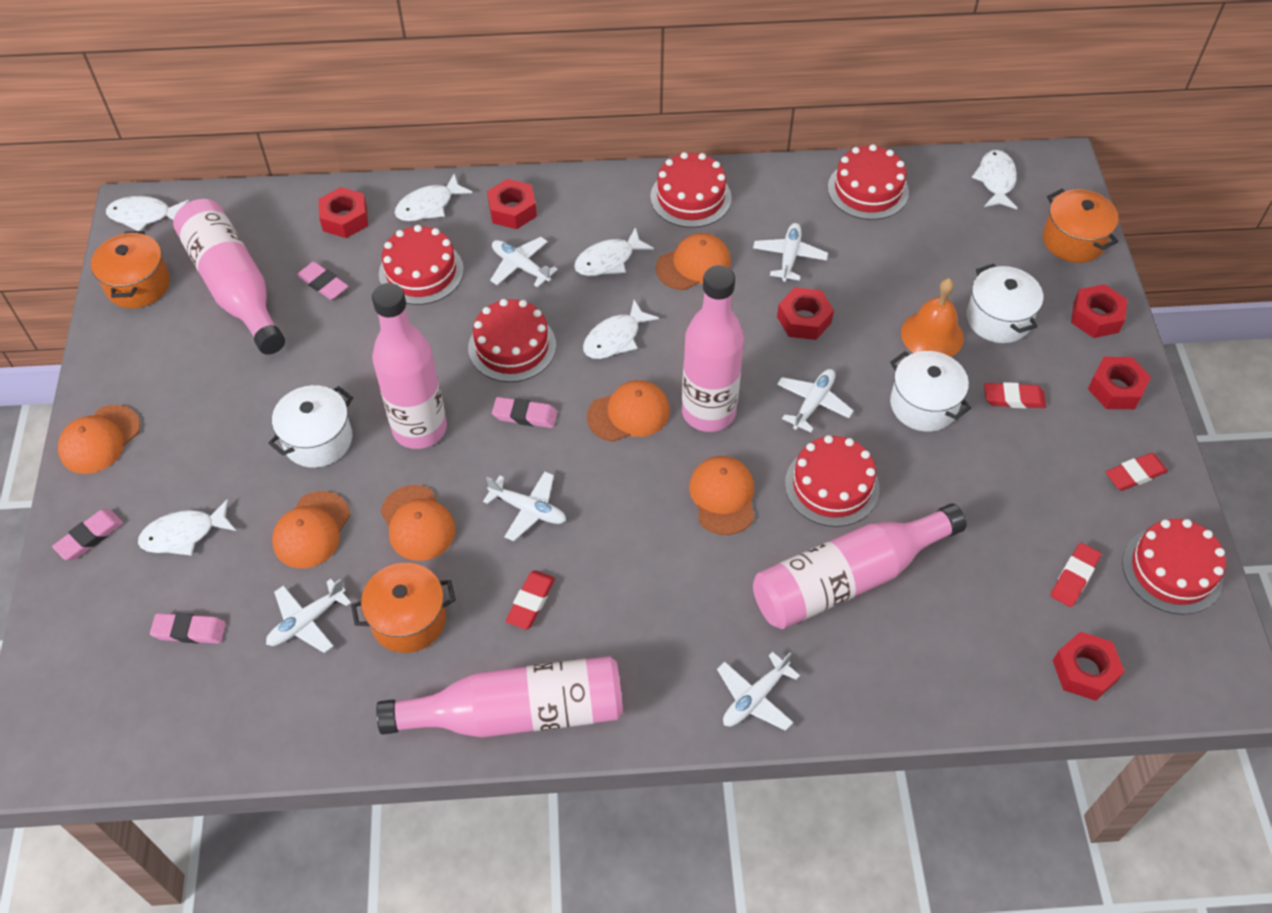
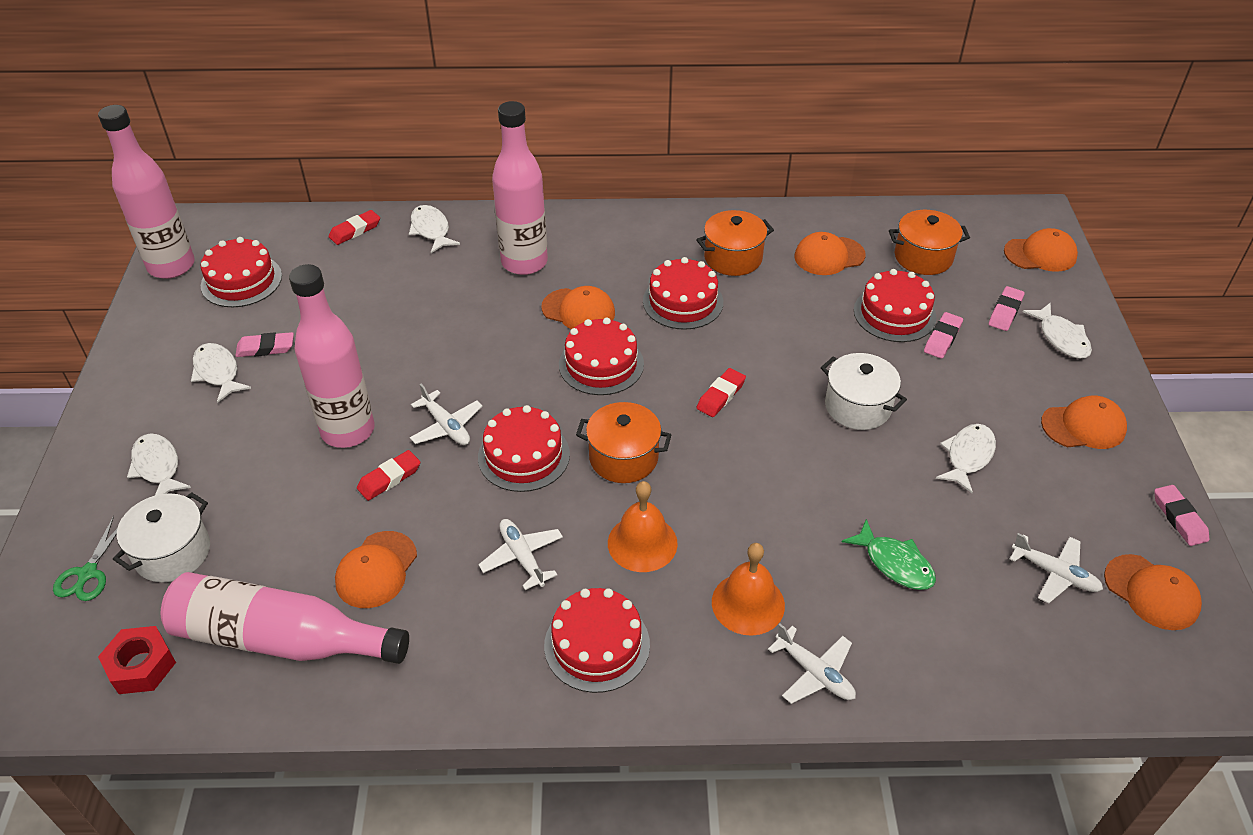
green fish: none = 0 -> [842,519,936,590] = 1
green scissors: none = 0 -> [53,516,117,601] = 1
orange bell: [901,278,964,357] = 1 -> [608,481,678,572] [712,543,785,636] = 2
pink bottle: [173,199,285,355] [372,283,447,449] [376,656,623,738] [682,265,744,432] [753,503,967,629] = 5 -> [98,105,195,279] [161,572,409,664] [289,264,374,448] [492,101,548,275] = 4
red eraser: [506,570,555,629] [984,382,1046,408] [1050,543,1101,607] [1106,453,1168,491] = 4 -> [328,210,380,245] [357,450,420,501] [696,368,746,417] = 3
red nut: [318,187,368,238] [487,179,537,229] [777,287,834,340] [1052,632,1125,701] [1071,284,1127,338] [1088,357,1151,409] = 6 -> [98,626,176,694] = 1
white fish: [106,196,189,231] [138,499,236,556] [395,174,472,221] [574,227,654,276] [583,300,659,359] [972,150,1017,209] = 6 -> [127,433,191,495] [191,343,251,403] [409,205,460,253] [936,424,996,493] [1023,303,1092,359] = 5
white plane: [266,579,351,653] [483,472,566,541] [490,237,558,287] [717,652,800,731] [753,223,828,282] [777,369,854,433] = 6 -> [410,384,483,445] [478,519,563,590] [768,624,856,704] [1010,533,1103,604] = 4
white pot: [268,385,353,468] [890,351,971,432] [966,264,1043,343] = 3 -> [113,492,210,582] [821,353,907,430] = 2

